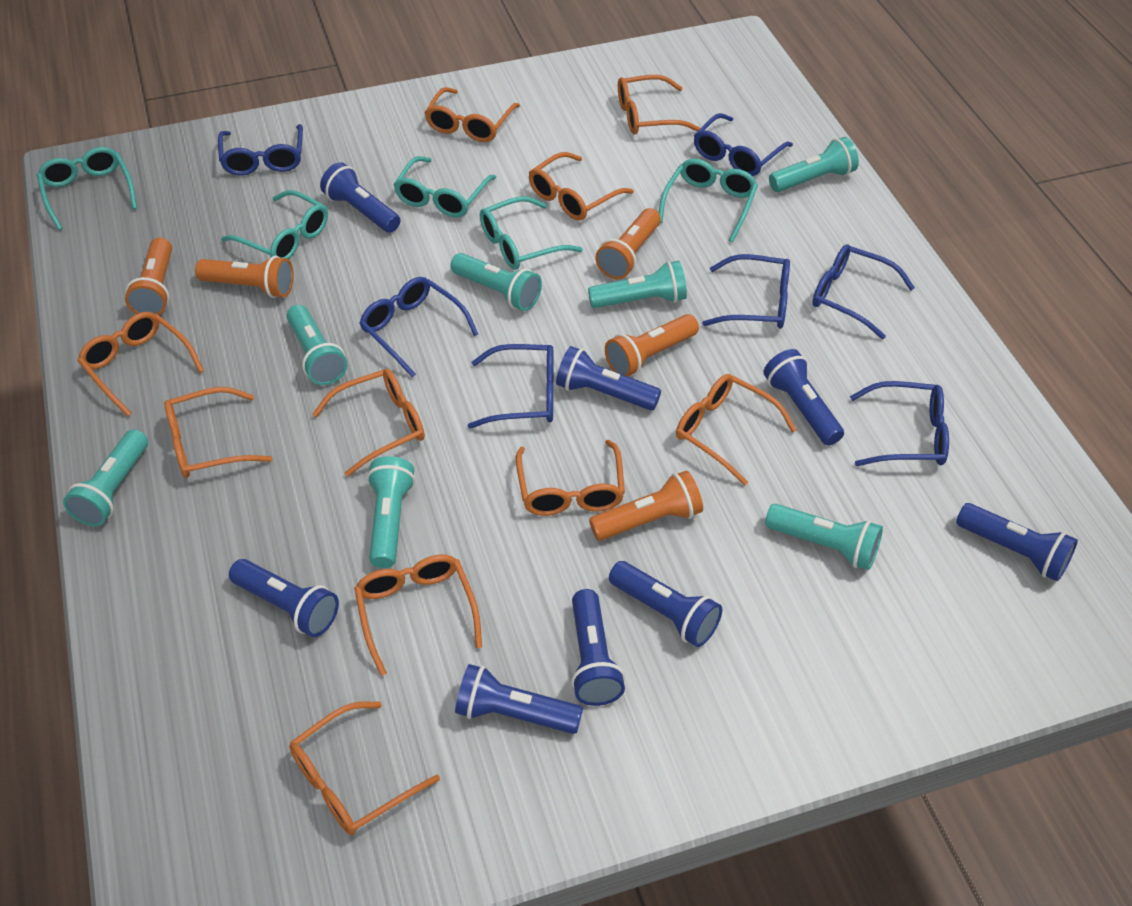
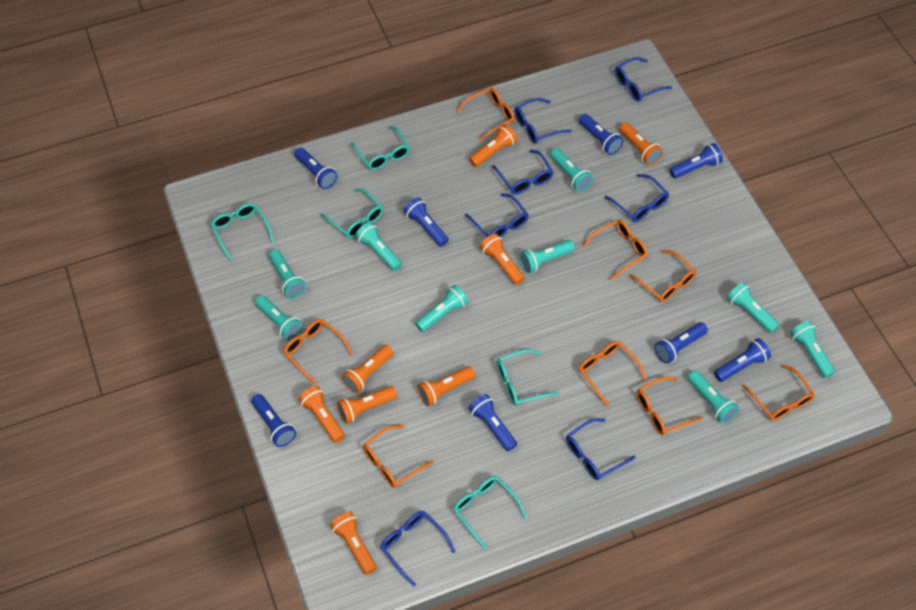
orange flashlight: [125,238,172,315] [195,256,294,298] [589,471,703,541] [595,208,661,279] [605,314,699,376] = 5 -> [298,386,345,443] [330,512,377,575] [337,386,397,424] [341,345,393,393] [417,366,475,406] [469,124,518,167] [480,234,525,285] [619,122,663,165] = 8
orange glasses: [77,312,204,416] [164,387,272,478] [289,701,440,835] [312,369,425,477] [354,555,482,676] [424,87,520,142] [516,440,625,516] [529,152,634,221] [618,75,700,135] [676,374,796,485] = 10 -> [284,319,353,385] [363,425,434,487] [456,88,515,142] [579,341,647,407] [583,220,648,280] [629,250,696,302] [636,377,703,435] [742,365,815,421] = 8
turquoise flashlight: [63,429,148,526] [287,305,348,385] [367,456,415,568] [450,253,542,311] [588,261,687,308] [765,504,883,570] [769,137,859,192] = 7 -> [255,295,303,341] [269,249,306,298] [355,222,402,271] [415,285,469,332] [520,240,575,273] [550,148,593,192] [688,370,739,423] [727,282,779,333] [790,321,835,378] = 9

